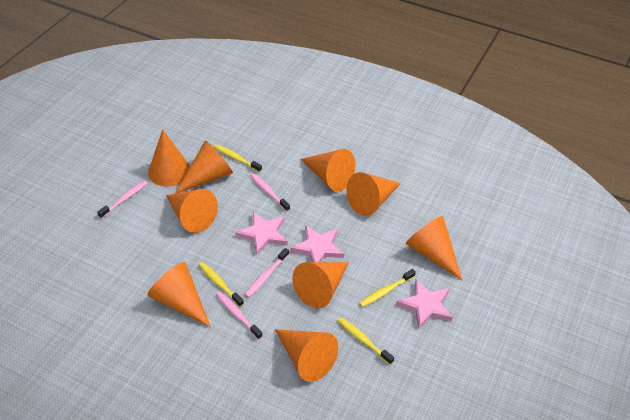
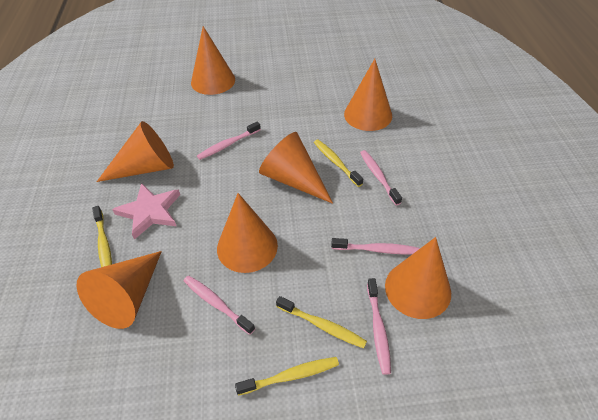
orange cone: [147,262,211,328] [148,129,190,187] [166,189,218,233] [175,140,233,193] [275,329,338,382] [292,262,349,308] [300,149,355,191] [346,172,401,216] [406,216,462,280] = 9 -> [76,251,162,329] [97,121,174,182] [191,26,235,95] [217,193,278,273] [259,132,333,204] [344,59,392,131] [385,237,451,319] = 7
pink star: [235,212,287,255] [290,225,344,262] [396,279,453,329] = 3 -> [112,183,180,240] = 1
pink toothbrush: [97,180,148,219] [216,291,262,340] [244,248,289,298] [250,173,290,212] = 4 -> [184,275,255,335] [197,122,261,160] [331,238,420,255] [360,150,402,205] [367,278,391,375] = 5

